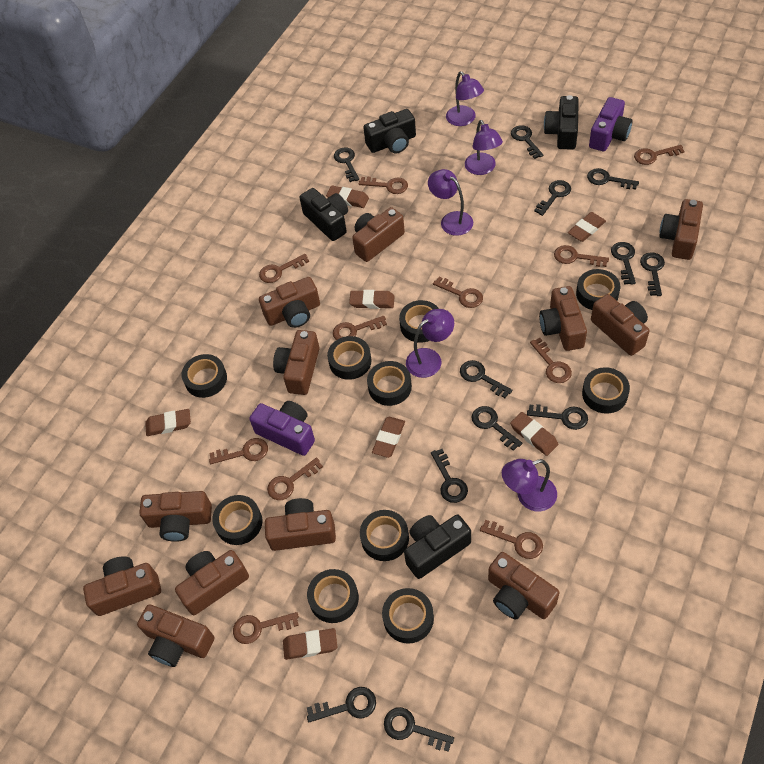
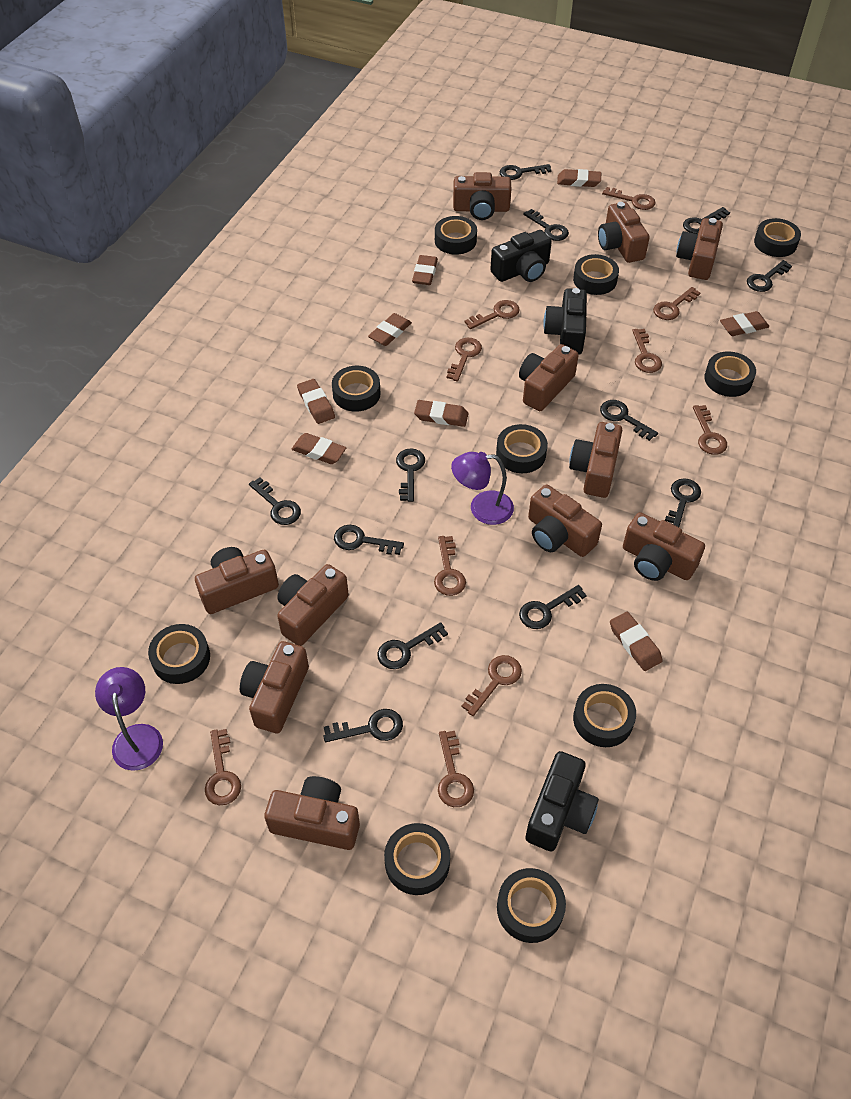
black camera: [300,188,348,241] [363,109,416,153] [404,514,471,579] [544,95,579,150] = 4 -> [490,230,552,282] [525,751,599,852] [543,288,587,354] = 3
brown camera: [83,556,161,616] [137,605,214,667] [139,491,212,542] [175,550,249,615] [259,277,320,328] [265,498,336,551] [273,330,320,395] [352,207,405,262] [488,552,559,619] [539,286,587,351] [591,294,649,356] [659,199,703,260] = 12 -> [195,547,279,614] [240,641,309,733] [264,776,360,850] [277,564,349,646] [453,172,511,220] [519,344,579,411] [528,484,602,557] [569,422,622,498] [598,202,650,263] [623,512,705,581] [676,218,723,280] = 11
brown eraser: [145,409,191,436] [283,628,337,660] [326,185,369,208] [349,290,395,309] [372,417,405,458] [510,412,558,456] [568,212,606,242] = 7 -> [291,433,346,464] [297,379,335,424] [368,313,412,346] [412,255,438,285] [414,400,468,427] [557,169,601,187] [610,612,663,671] [720,311,769,336] = 8
brown key: [209,438,268,464] [233,612,299,644] [259,254,309,283] [267,457,323,500] [333,316,387,340] [359,177,408,194] [433,277,483,308] [480,520,543,559] [530,338,572,383] [554,245,609,267] [634,145,684,165] = 11 -> [205,729,241,805] [434,536,466,596] [438,731,474,807] [446,338,482,382] [462,655,522,716] [465,300,520,329] [602,187,656,210] [632,329,662,373] [653,287,701,320] [693,405,727,455] = 10
purple camera: [249,401,315,456] [589,97,632,151] = 2 -> none = 0
purple lamp: [406,309,454,378] [428,169,473,236] [446,71,484,126] [465,120,503,175] [502,459,557,511] = 5 -> [95,667,163,771] [451,452,514,525] = 2

